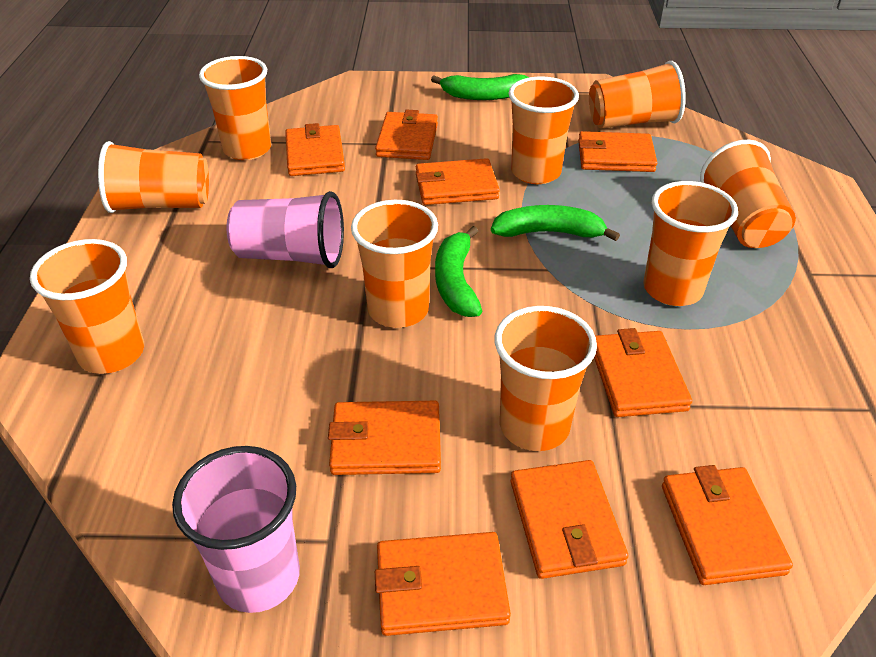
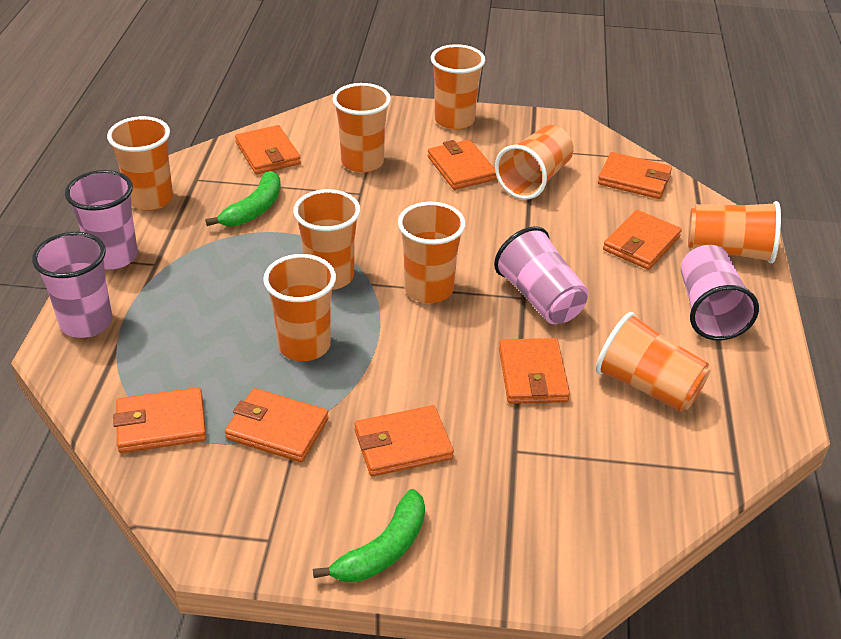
green banana: [431,74,529,100] [435,226,482,317] [491,205,620,241] = 3 -> [206,171,281,226] [313,489,425,582] = 2
orange wallet: [285,123,345,176] [328,401,441,475] [375,110,438,160] [375,532,511,636] [416,158,500,205] [511,460,629,579] [578,131,657,172] [594,328,692,417] [662,465,793,585] = 9 -> [113,387,206,453] [225,388,329,462] [235,125,301,174] [354,405,454,476] [428,139,497,190] [499,338,570,404] [598,152,672,199] [603,210,682,270] = 8
pink cup: [172,446,300,613] [227,191,344,268] = 2 -> [32,232,113,338] [65,170,138,270] [494,226,589,324] [681,245,759,340] = 4

